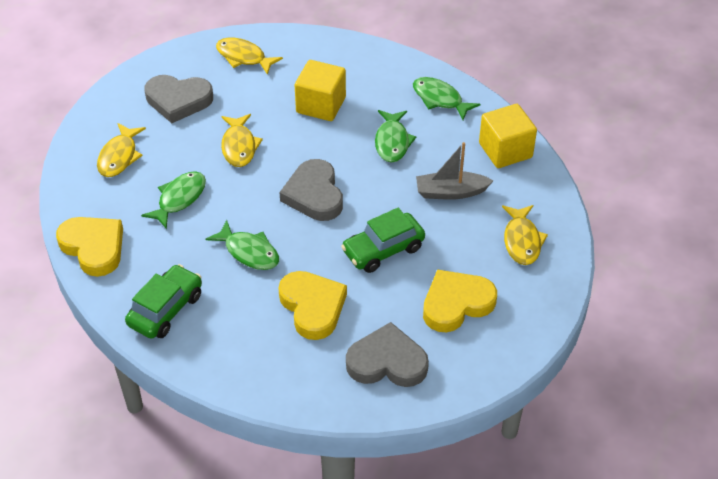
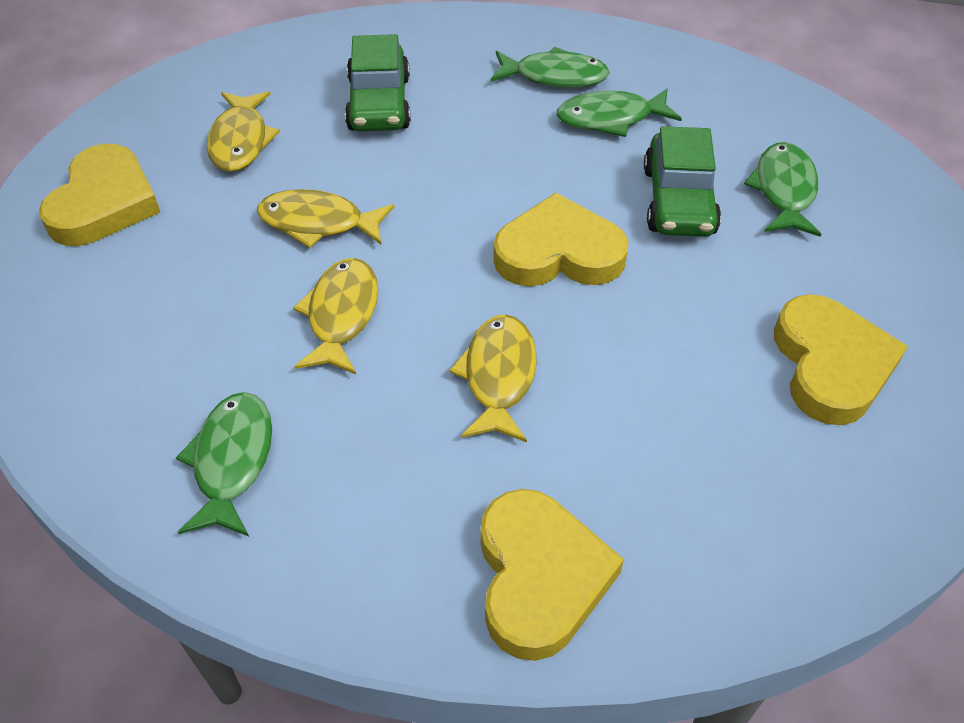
grey boat: [416,142,493,200] = 1 -> none = 0
grey heart: [145,75,213,123] [279,159,343,221] [346,322,429,387] = 3 -> none = 0
yellow cube: [295,60,346,121] [479,104,537,168] = 2 -> none = 0
yellow heart: [56,217,123,277] [278,271,347,340] [423,269,497,332] = 3 -> [39,144,160,246] [480,489,624,661] [493,193,629,286] [774,294,908,425] = 4

